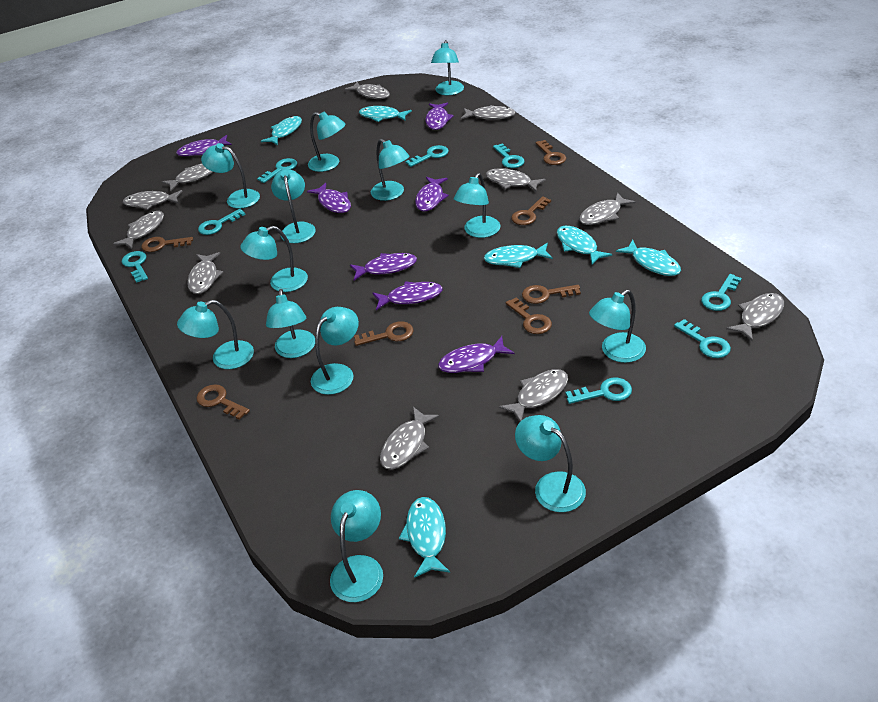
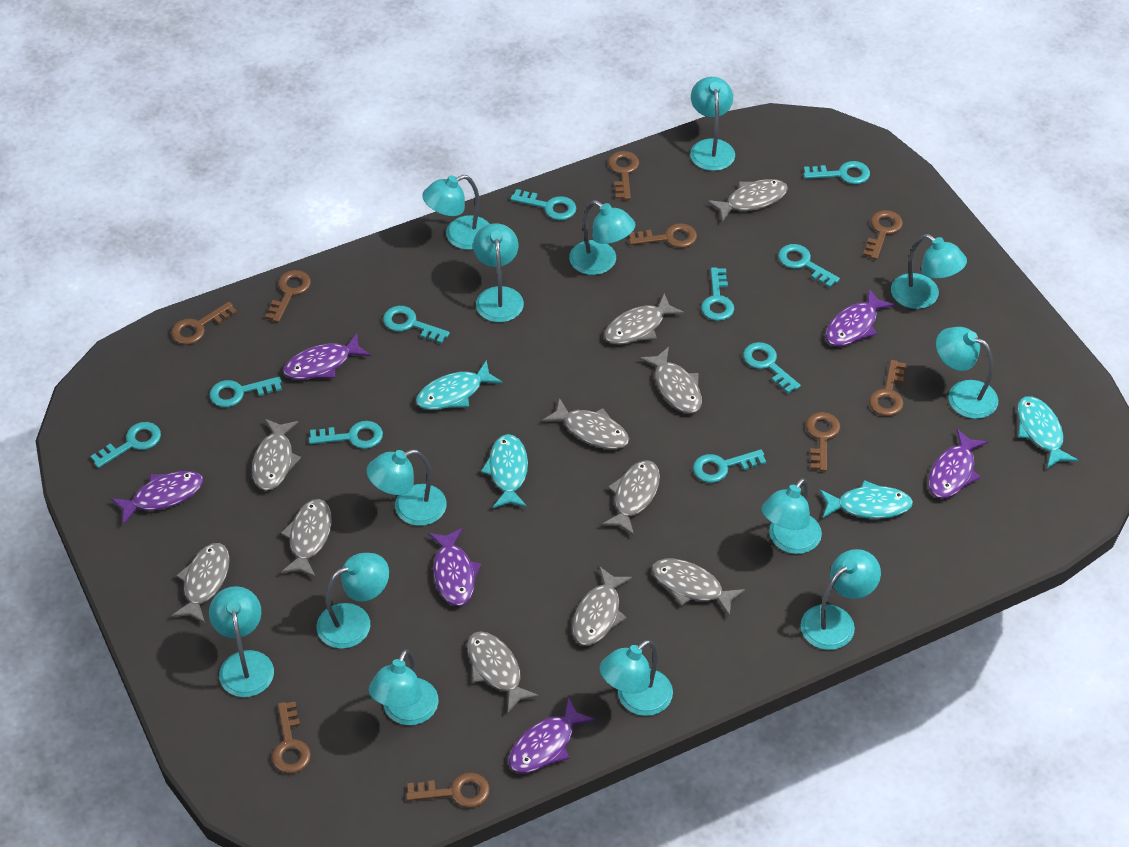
brown key: [141,237,193,252] [197,384,250,420] [354,321,414,346] [506,297,552,334] [511,196,551,225] [522,285,581,304] [536,140,566,165] = 7 -> [171,302,237,345] [265,270,311,323] [272,702,311,774] [406,772,490,808] [608,151,639,200] [629,223,697,248] [806,412,840,471] [863,210,903,260] [869,360,906,416] = 9
purple fish: [176,135,232,156] [307,183,351,213] [350,253,417,280] [373,281,443,310] [415,177,449,212] [425,102,454,130] [438,336,515,373] = 7 -> [111,471,203,525] [283,334,371,380] [428,528,481,606] [509,697,595,773] [825,289,895,346] [928,429,988,499] = 6
turquoise fish: [261,116,302,145] [359,106,412,122] [399,497,450,578] [484,243,553,268] [557,226,612,265] [616,240,681,276] = 6 -> [416,360,503,410] [481,434,528,508] [820,480,913,519] [1017,396,1078,469] = 4
turquoise key: [122,251,148,283] [198,209,246,235] [257,158,297,183] [405,145,449,167] [493,143,525,168] [566,378,632,404] [674,319,731,358] [701,274,742,311] = 8 -> [91,422,161,468] [209,377,282,407] [309,421,383,449] [383,306,450,344] [510,189,576,220] [693,449,766,483] [701,267,734,321] [743,342,801,393] [778,244,840,288] [803,161,870,184] = 10

